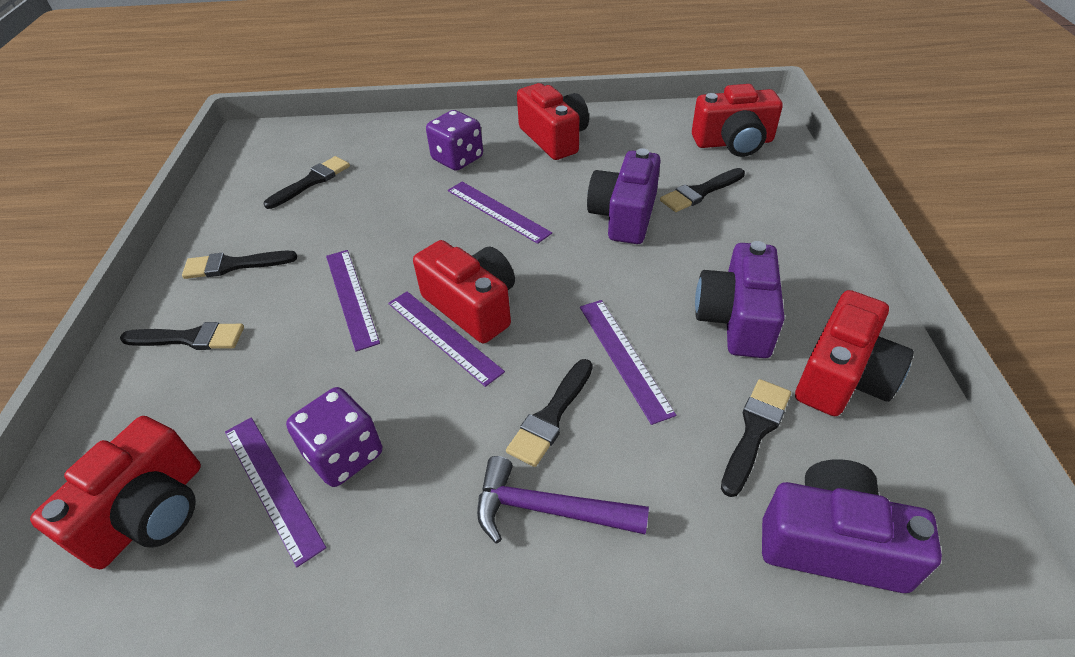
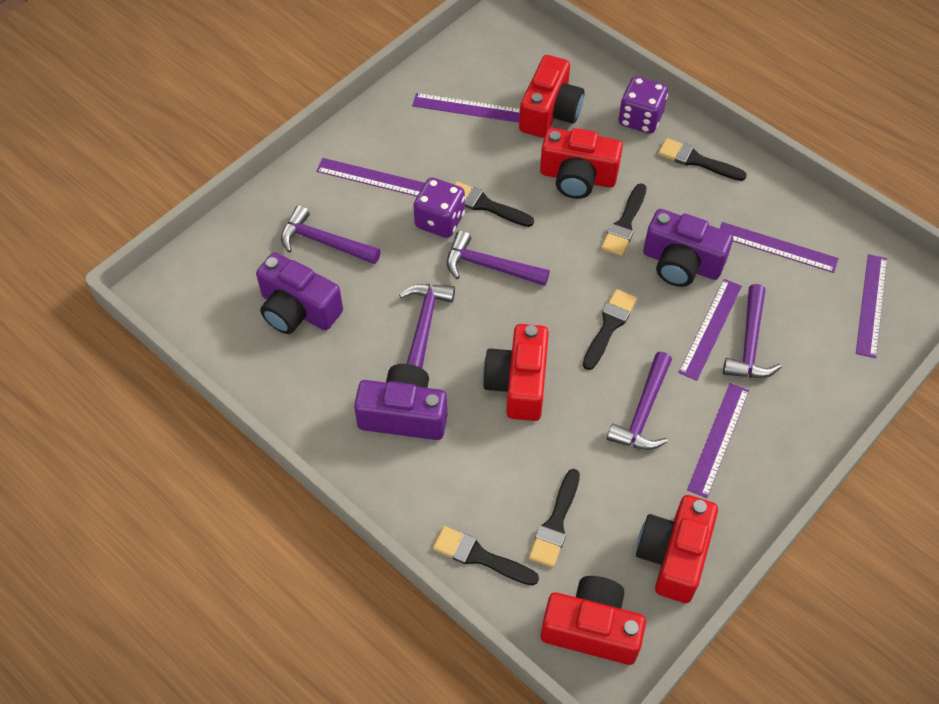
purple hammer: [477,456,649,543] = 1 -> [281,205,381,264] [399,284,455,368] [447,231,550,286] [607,352,672,450] [723,284,781,378] = 5
purple ruler: [225,417,327,567] [326,250,380,352] [388,291,505,387] [448,182,552,244] [580,300,676,425] = 5 -> [316,158,425,196] [412,93,520,123] [678,279,742,381] [687,383,749,498] [720,222,839,273] [856,254,887,358] = 6

